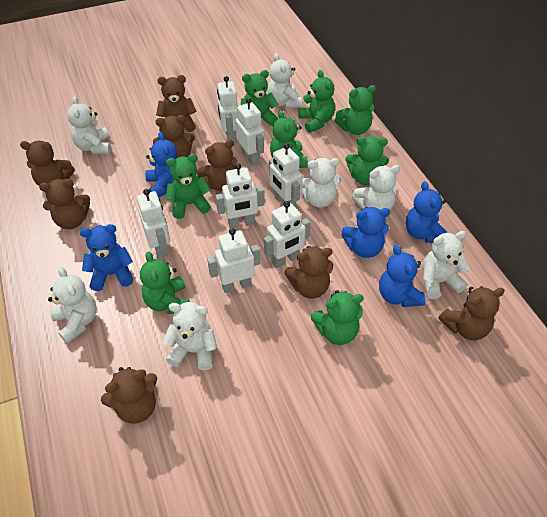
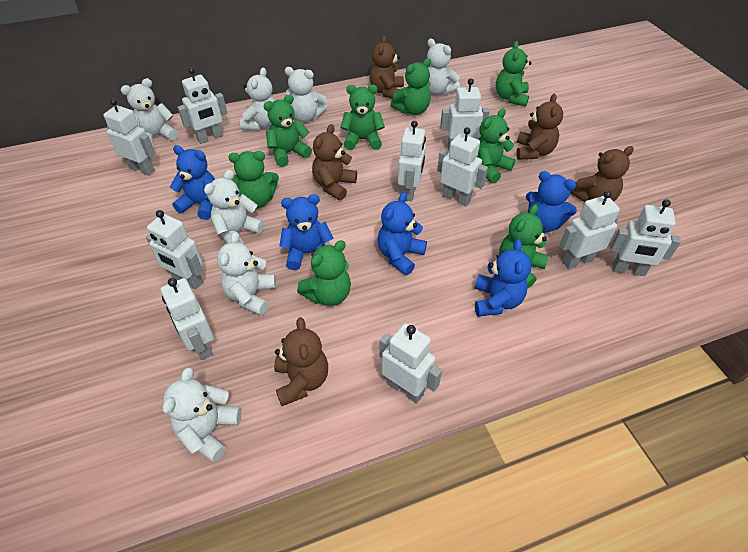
brown teddy bear: [20,141,75,186] [39,179,90,229] [101,367,157,424] [153,115,195,158] [156,75,196,132] [197,139,237,192] [285,246,333,299] [439,286,505,340] = 8 -> [274,317,328,406] [312,124,357,200] [370,35,404,99] [516,94,563,160] [570,146,634,202] = 5
white robot: [137,189,170,259] [207,228,260,293] [216,163,265,228] [217,76,238,143] [235,98,264,166] [264,201,310,268] [269,143,303,208] = 7 -> [104,99,155,176] [146,210,203,290] [161,278,214,360] [178,68,227,144] [379,323,442,404] [398,121,426,202] [437,127,488,206] [440,78,490,151] [559,190,620,269] [610,199,681,276] = 10

